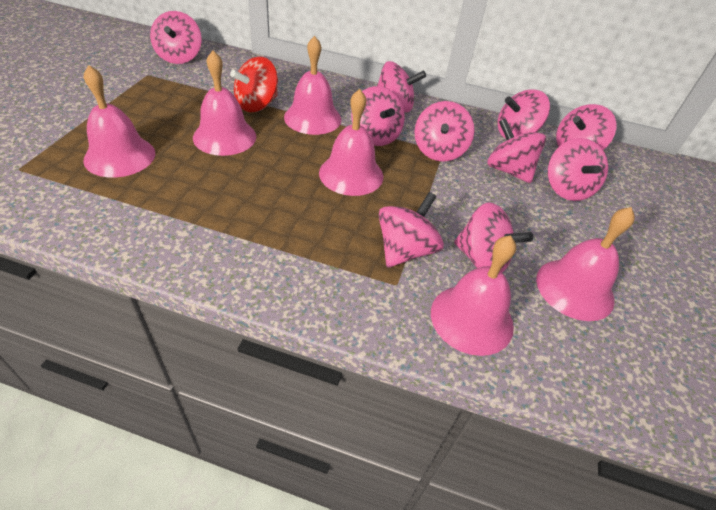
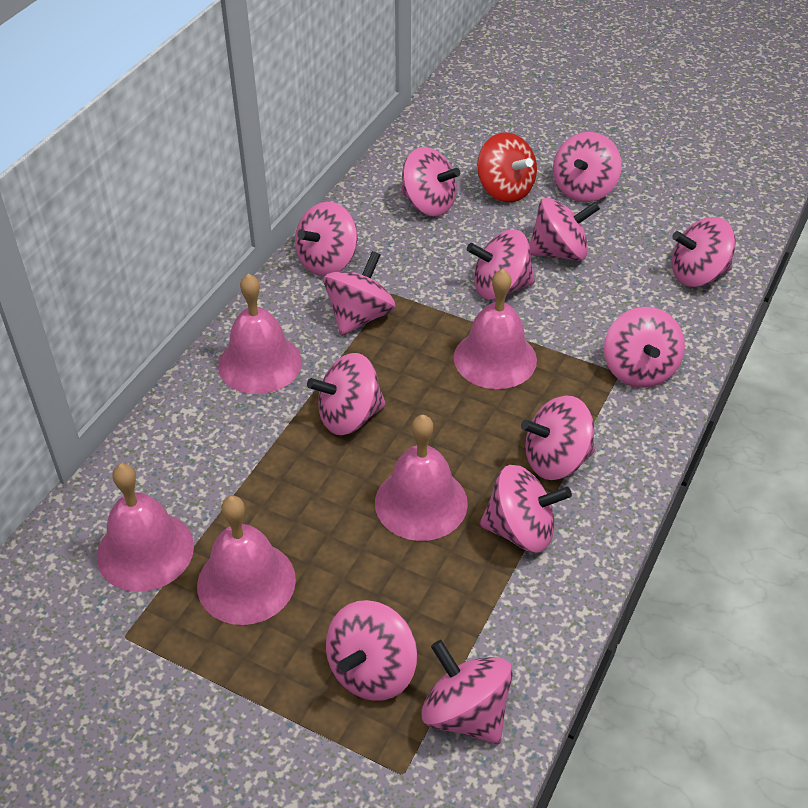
pink bell: [83,65,155,178] [193,50,256,156] [284,36,342,135] [319,89,383,196] [431,235,516,356] [536,207,635,321] = 6 -> [97,464,194,592] [197,496,296,625] [218,274,302,394] [375,415,468,541] [454,269,537,389] = 5
pink spinning top: [150,11,202,64] [351,86,405,146] [377,61,426,113] [379,192,444,267] [415,101,474,162] [454,202,533,272] [487,118,546,183] [498,89,550,138] [548,138,608,201] [556,104,616,150] = 10 -> [295,202,358,276] [307,353,386,435] [323,251,395,336] [326,600,417,701] [401,147,460,216] [421,640,513,744] [467,230,535,300] [480,465,572,553] [521,396,595,480] [529,198,600,261] [553,132,621,202] [604,307,685,388] [672,217,736,287] = 13

